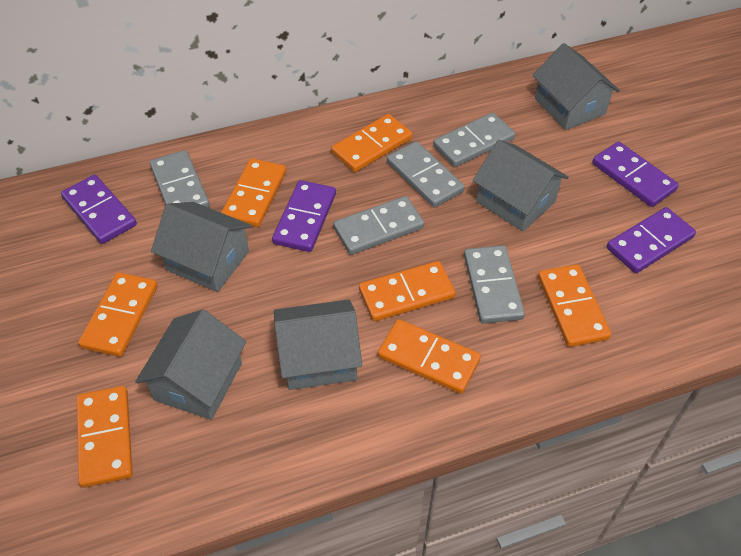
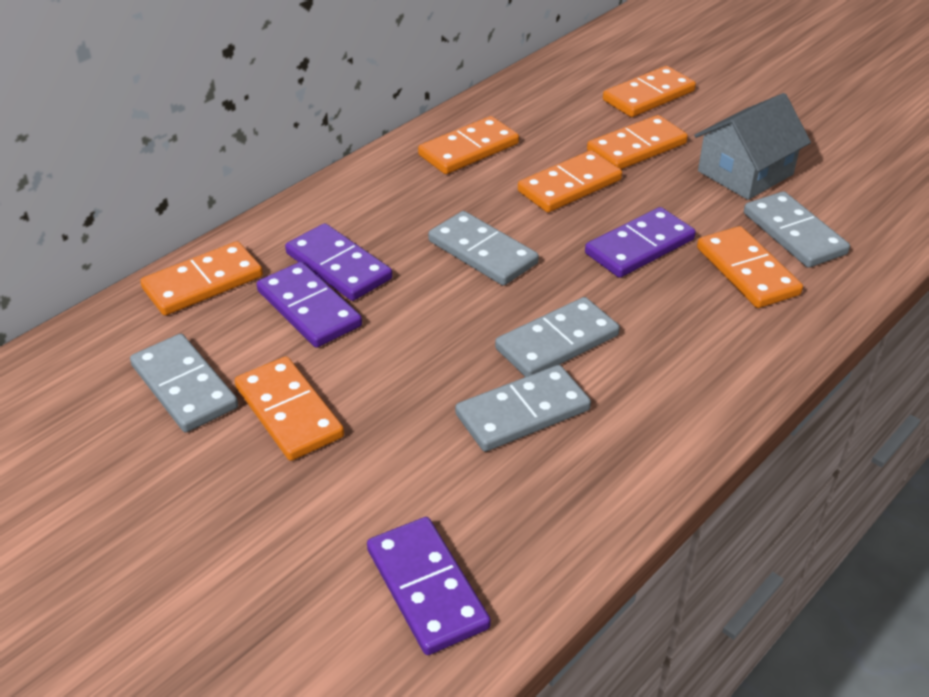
grey house: [135,309,246,420] [151,202,252,292] [274,299,362,390] [473,140,569,232] [532,43,620,130] = 5 -> [694,93,811,200] = 1

